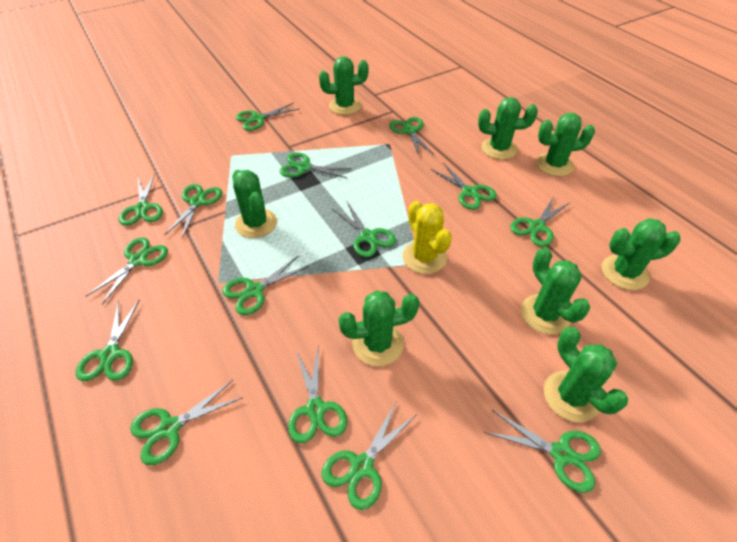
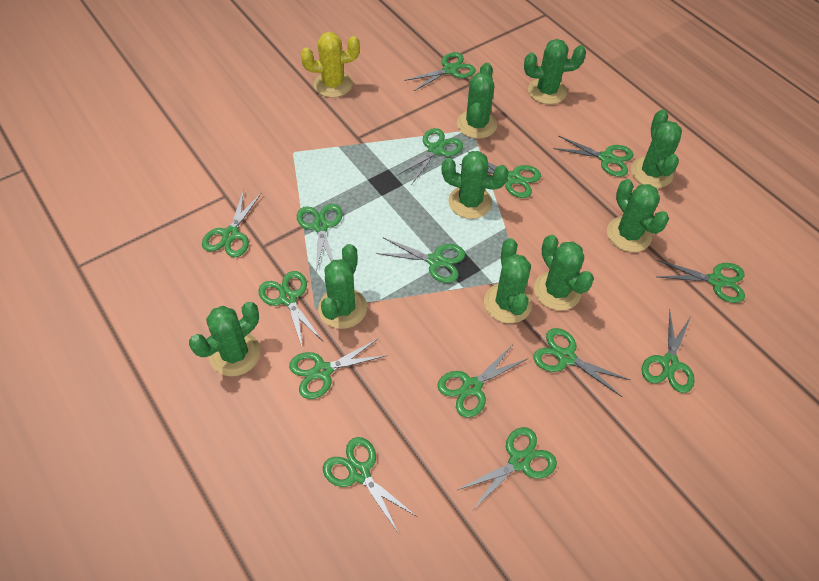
green cactus: [232,170,277,238] [319,56,369,115] [339,290,420,366] [478,97,538,160] [521,247,590,334] [536,113,595,176] [544,327,628,422] [602,218,680,290] = 8 -> [189,302,260,376] [318,244,367,329] [442,151,508,219] [457,63,497,139] [484,238,532,323] [524,39,586,104] [534,235,594,311] [607,179,669,252] [631,109,682,188] = 9

